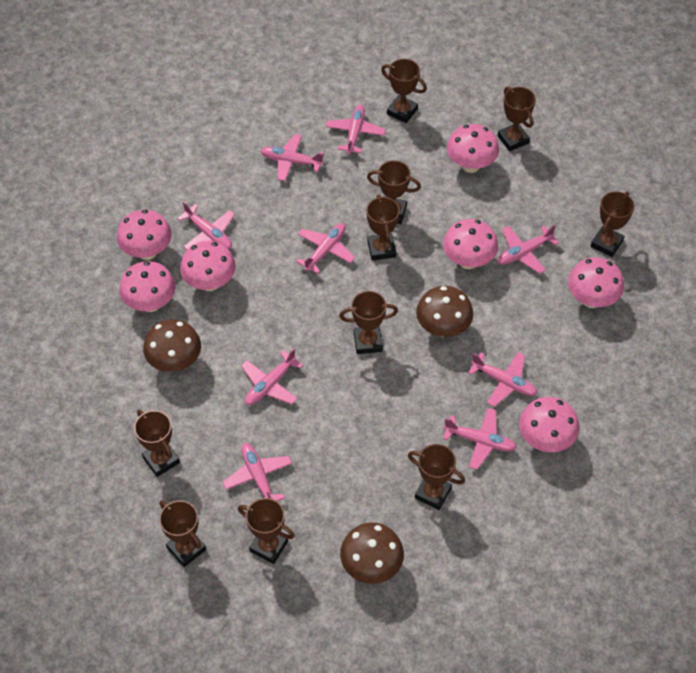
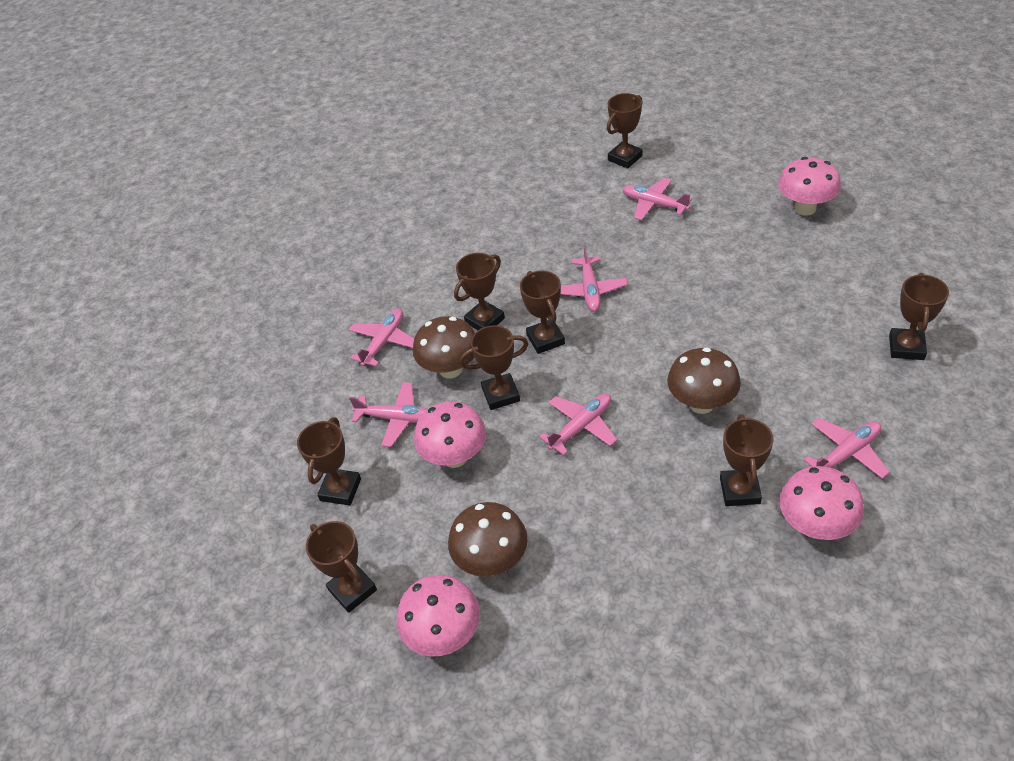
brown trophy: [134,410,180,477] [159,500,206,567] [238,498,295,564] [339,291,398,354] [366,194,400,261] [367,160,421,224] [381,59,427,123] [408,444,465,510] [498,87,536,151] [591,192,635,257] = 10 -> [297,417,361,506] [306,521,377,613] [454,253,505,330] [459,325,528,410] [520,271,565,354] [607,93,643,169] [720,414,774,506] [889,273,949,360] = 8
pink mushroom: [117,210,172,260] [119,261,176,312] [180,241,236,291] [443,219,498,269] [447,124,499,173] [519,397,579,452] [568,257,624,308] = 7 -> [396,575,480,657] [414,402,486,468] [778,157,841,216] [779,466,864,540] = 4
pink plane: [177,201,235,250] [223,443,292,501] [241,348,303,405] [261,134,324,181] [296,223,355,274] [325,105,386,154] [443,408,517,469] [468,352,537,407] [497,225,559,274] = 9 -> [349,308,414,367] [349,382,428,447] [539,394,617,455] [560,245,628,312] [623,178,692,220] [804,418,890,479] = 6

